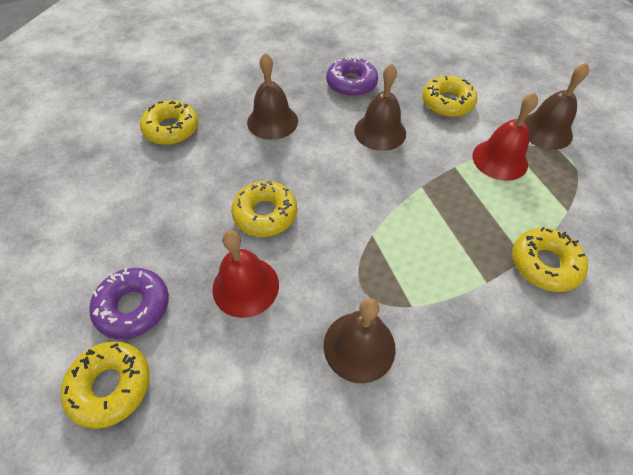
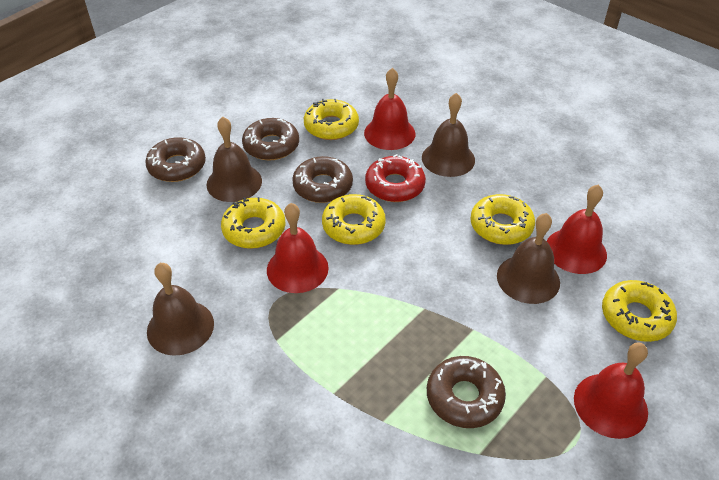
brown donut: none = 0 -> [145,137,206,182] [242,118,299,160] [292,156,353,203] [427,356,506,428] = 4
purple donut: [89,268,169,340] [326,56,378,97] = 2 -> none = 0
red bell: [212,230,279,318] [472,93,538,181] = 2 -> [267,203,329,293] [364,68,415,150] [547,185,607,274] [574,343,648,439] = 4
red donut: none = 0 -> [365,154,426,202] = 1

